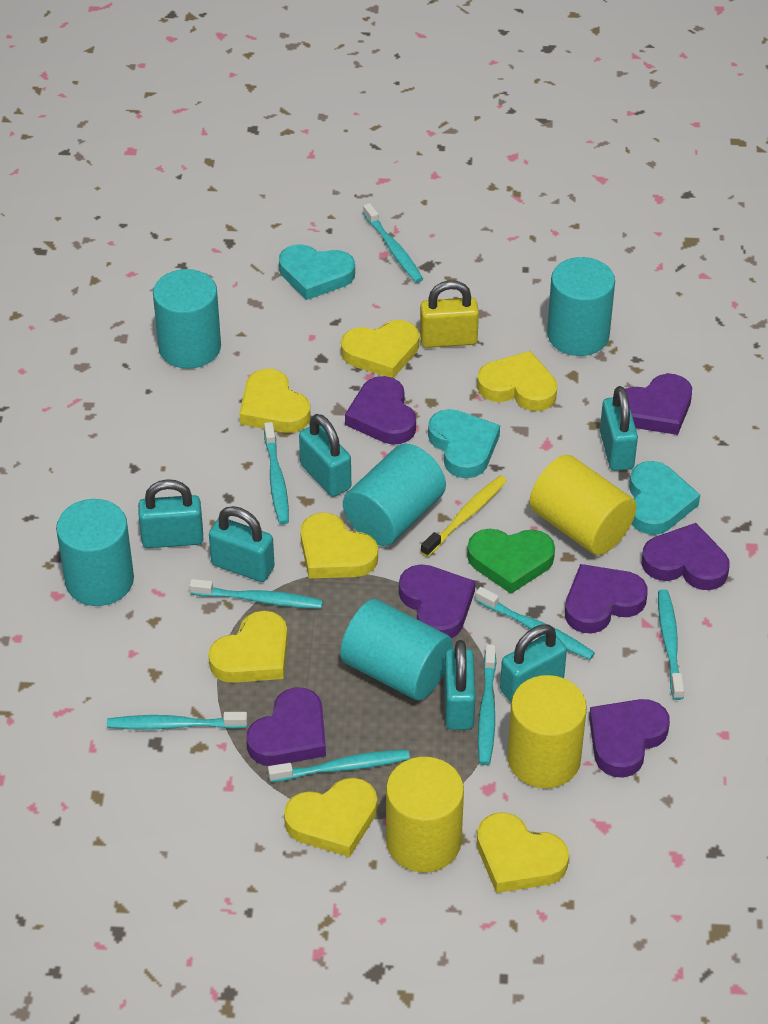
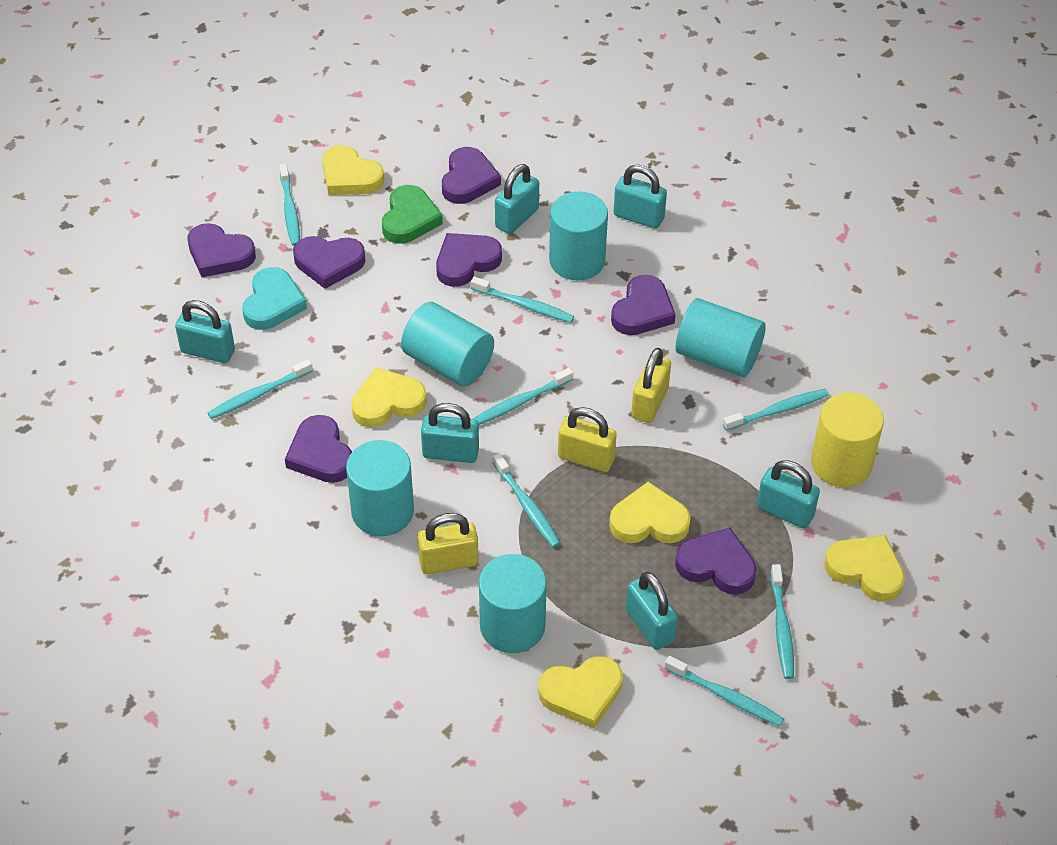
turquoise heart: [279,244,355,300] [428,409,500,478] [629,461,700,535] = 3 -> [242,267,307,330] = 1
yellow cylinder: [386,757,464,872] [507,675,587,788] [530,455,637,555] = 3 -> [811,393,884,487] = 1
yellow heart: [208,611,288,683] [239,369,310,433] [284,778,377,857] [300,513,378,579] [341,320,419,378] [477,351,558,411] [477,812,569,893] = 7 -> [322,145,384,195] [351,368,427,428] [538,656,623,729] [609,482,691,543] [824,535,905,602] = 5
yellow padlock: [420,280,479,348] = 1 -> [417,513,479,574] [558,407,617,472] [631,348,671,423] = 3
yellow toothbrush: [421,476,507,557] = 1 -> none = 0

